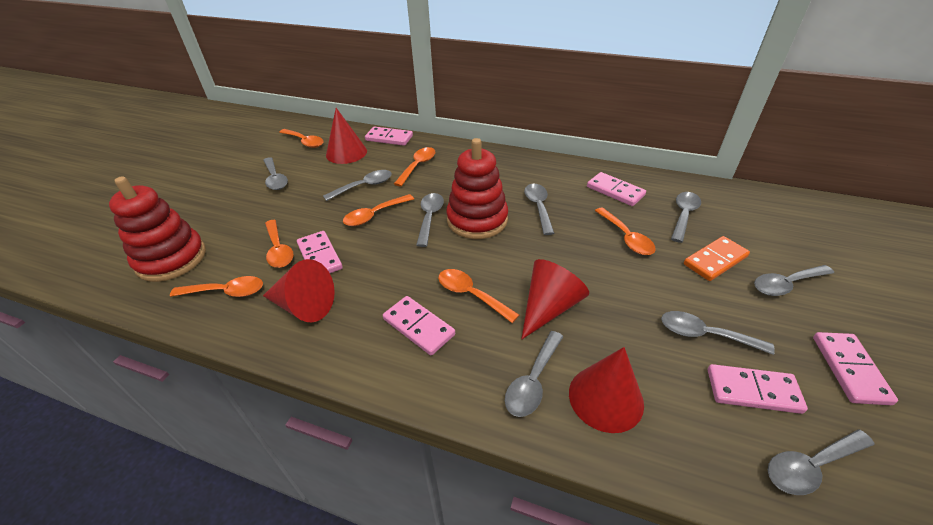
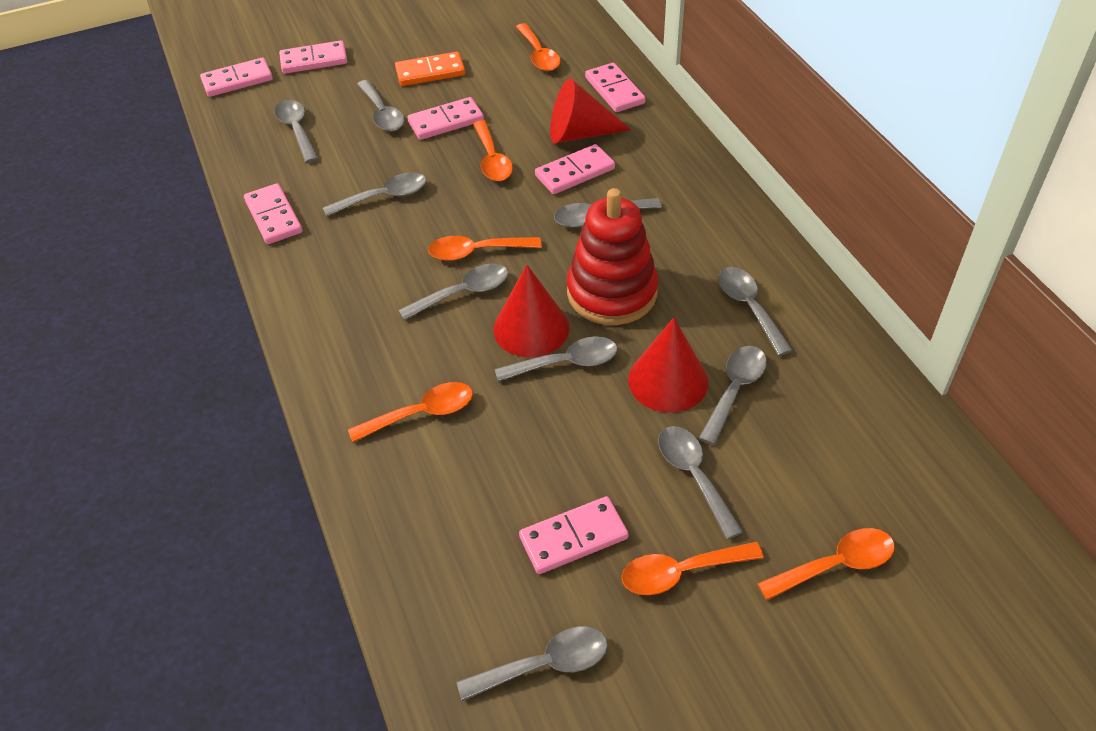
grey spoon: [263,157,288,190] [323,170,392,201] [416,193,444,247] [505,331,564,417] [524,184,554,235] [661,311,775,355] [671,192,701,243] [754,265,834,296] [768,429,875,495] = 9 -> [274,100,319,163] [323,172,426,217] [357,80,404,131] [399,263,508,321] [457,626,608,701] [495,336,618,382] [554,198,662,227] [658,426,743,539] [699,346,767,445] [718,267,793,356] = 10
orange spoon: [170,276,263,297] [265,220,293,268] [279,129,324,148] [343,194,414,226] [394,147,435,186] [438,269,519,323] [595,207,656,255] = 7 -> [348,382,473,442] [428,236,541,261] [473,120,513,181] [516,23,560,71] [622,542,764,595] [757,528,895,600] = 6
pink domino: [297,231,343,273] [365,127,413,146] [383,296,455,355] [587,172,646,206] [708,364,808,414] [813,332,898,405] = 6 -> [200,58,273,97] [244,183,302,244] [279,40,347,74] [408,97,484,140] [519,496,629,574] [535,144,615,194] [585,63,646,112] = 7
red cone: [263,259,335,322] [326,108,367,164] [522,259,589,339] [569,347,644,433] = 4 -> [493,265,569,357] [550,78,631,143] [628,317,708,413] = 3
red stacking toy: [109,176,206,282] [446,138,508,239] = 2 -> [567,188,658,325] = 1

